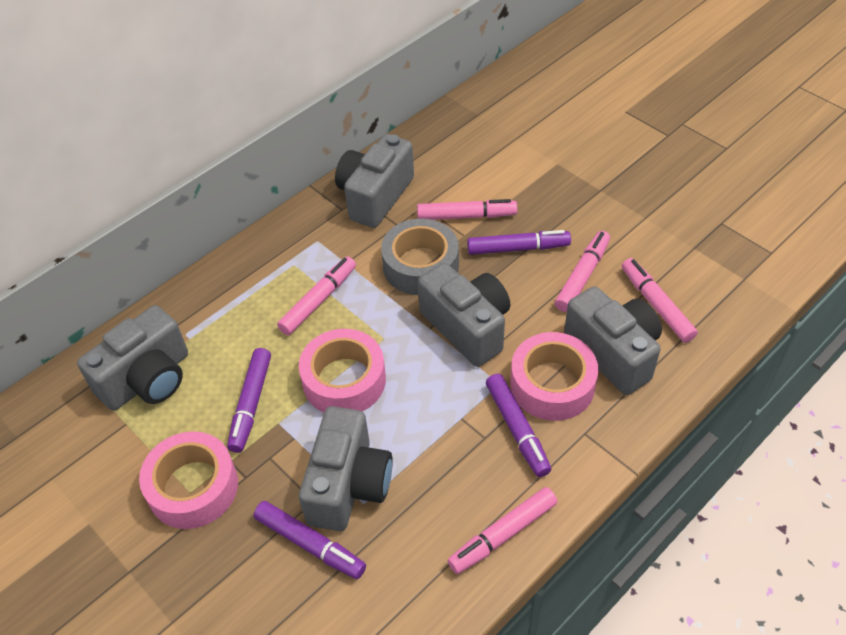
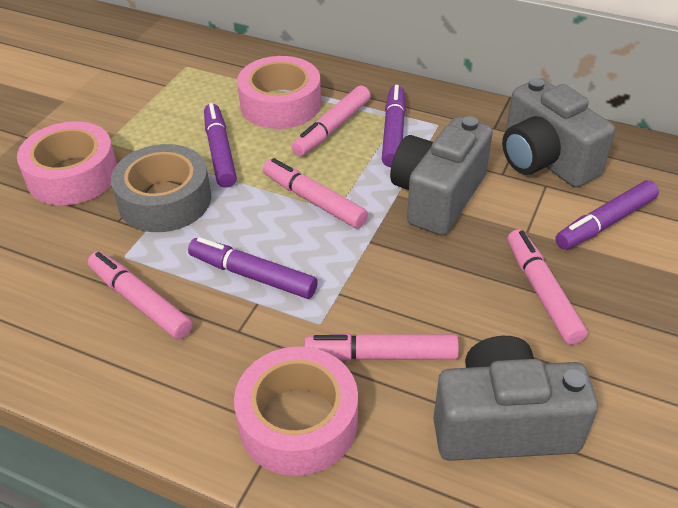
grey camera: [77,305,188,411] [299,406,393,531] [335,134,414,228] [418,263,510,367] [564,286,662,395] = 5 -> [390,116,493,236] [433,336,598,461] [502,78,615,187] = 3

